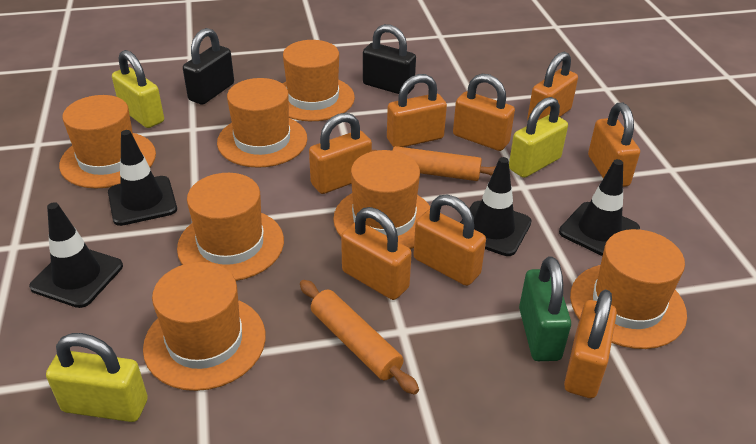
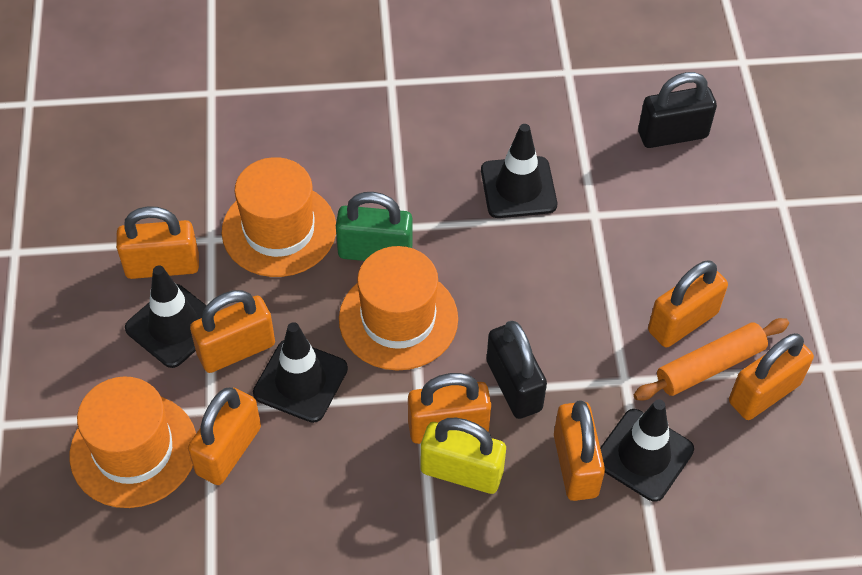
orange hat: [59,95,156,188] [143,262,266,391] [177,173,284,281] [217,78,307,168] [282,40,355,121] [333,150,430,249] [570,229,687,349] = 7 -> [70,376,196,508] [222,157,336,277] [339,246,458,370] = 3
orange padlock: [309,113,372,194] [341,207,412,300] [387,74,447,147] [413,194,486,286] [453,74,515,151] [527,51,578,120] [564,290,617,398] [588,102,640,187] = 8 -> [116,206,199,279] [188,387,261,485] [190,290,275,373] [408,373,491,444] [554,400,605,501] [648,260,728,348] [729,333,814,420] = 7
orange rolling pin: [300,280,419,395] [372,146,496,181] = 2 -> [634,318,789,400] = 1
yellow padlock: [46,333,148,422] [112,50,164,128] [509,97,568,178] = 3 -> [421,418,506,494] = 1

